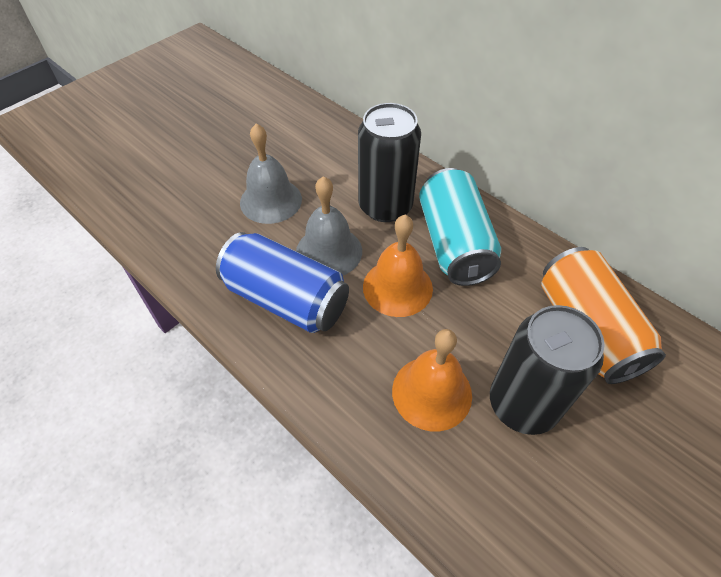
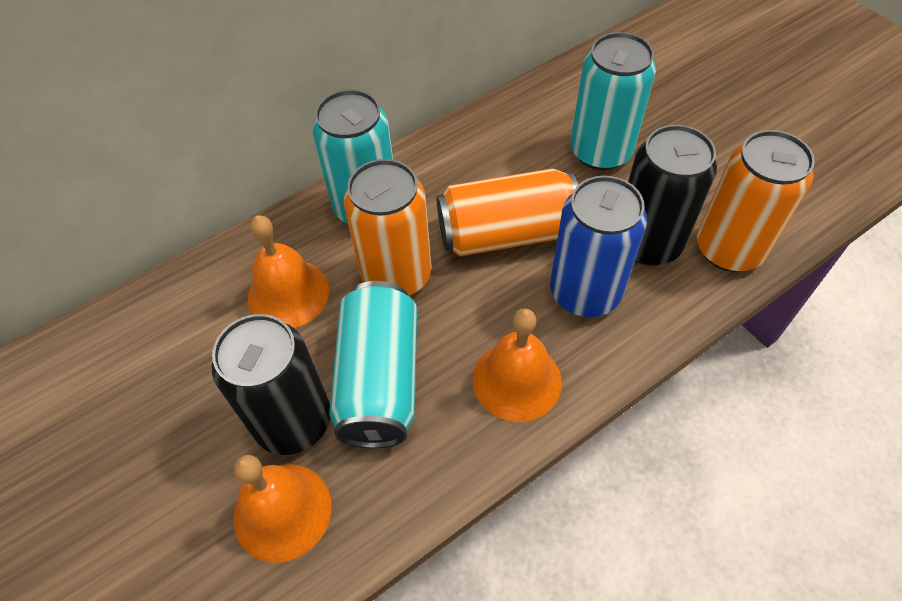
grey bell: [240,123,302,224] [296,176,362,275] = 2 -> none = 0
orange bell: [363,215,433,317] [392,329,472,431] = 2 -> [233,455,332,563] [248,215,329,328] [473,308,562,422] = 3
orange can: [541,247,666,384] = 1 -> [344,159,431,296] [437,168,578,257] [697,130,815,272] = 3
turquoise can: [419,168,501,286] = 1 -> [312,89,393,223] [329,281,417,448] [571,32,656,170] = 3

